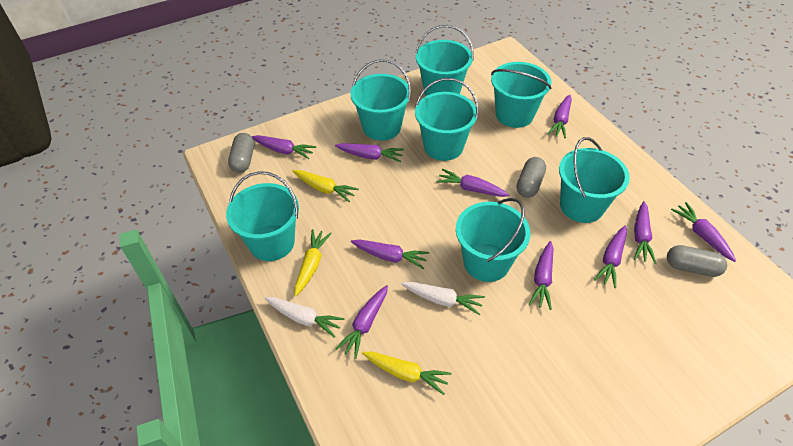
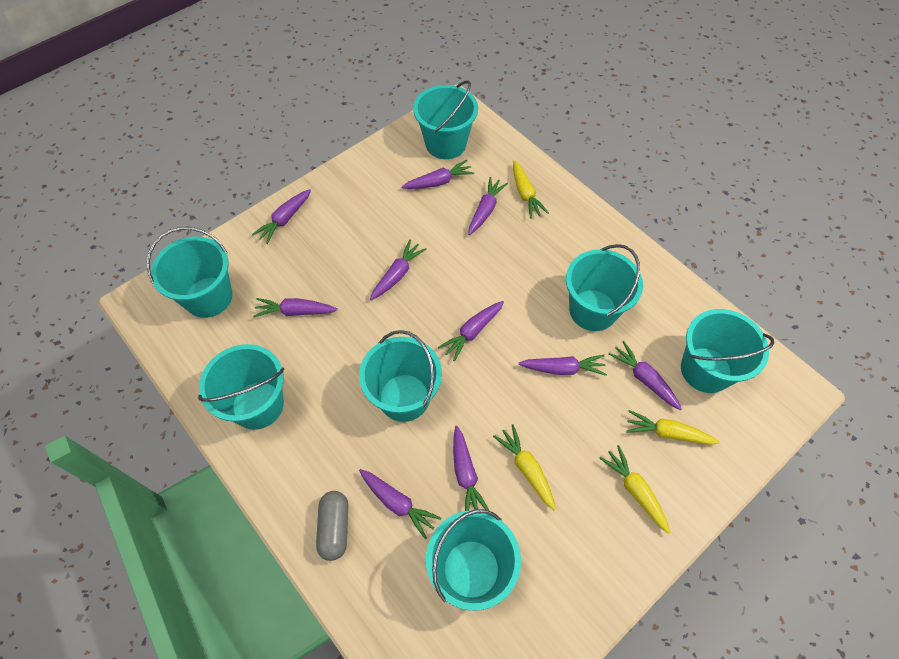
grey capsule: [228,133,254,173] [517,157,546,198] [667,245,727,277] = 3 -> [316,491,348,561] = 1
white carrot: [265,297,345,338] [401,282,485,315] = 2 -> none = 0
yellow carrot: [293,170,359,202] [294,229,332,296] [362,352,452,395] = 3 -> [493,424,556,511] [513,160,549,219] [599,445,671,534] [626,410,720,445] = 4

